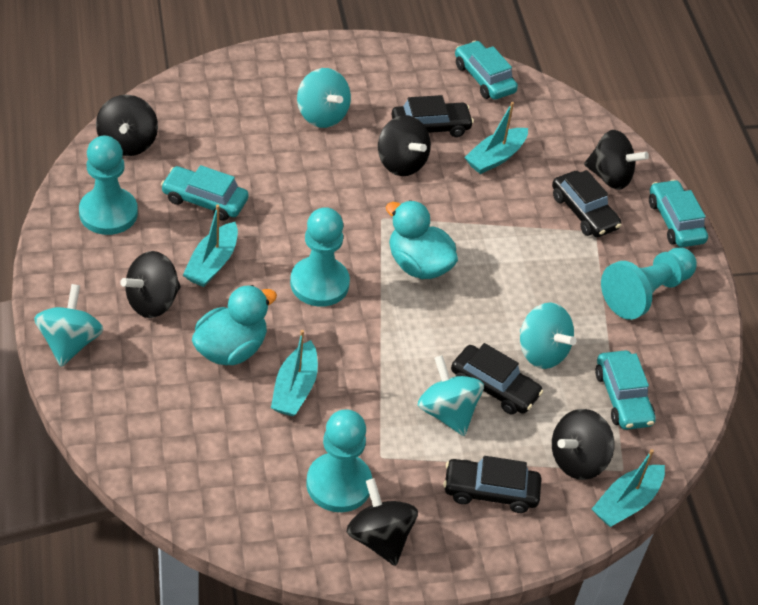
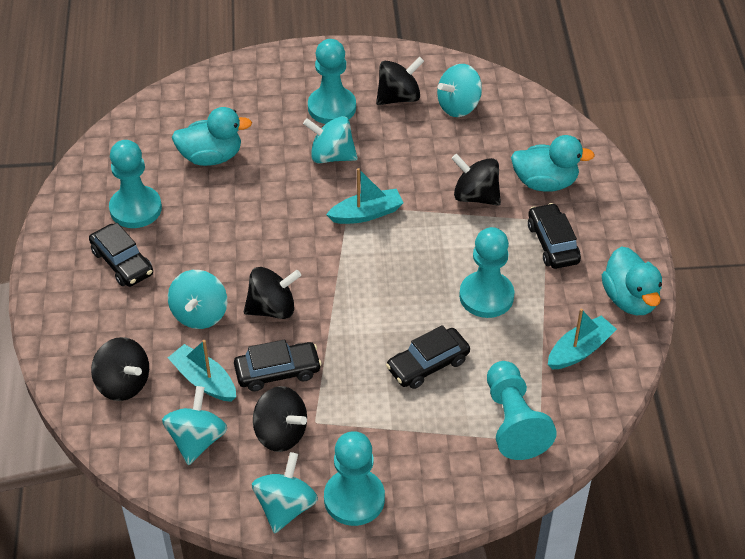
black spinning top: [96,95,158,156] [120,251,181,318] [347,478,418,566] [378,115,431,176] [552,409,614,480] [584,130,649,190] = 6 -> [91,337,149,401] [244,267,301,319] [253,386,307,452] [376,57,424,105] [451,154,501,206] = 5
turquoise boat: [182,204,238,287] [271,330,318,416] [464,102,528,174] [592,449,665,527] = 4 -> [168,340,236,402] [326,168,403,224] [548,309,617,370] = 3
turquoise car: [161,165,249,221] [455,41,518,100] [595,350,656,430] [649,180,708,247] = 4 -> none = 0
turquoise duck: [192,285,277,365] [386,200,458,279] = 2 -> [172,107,252,166] [511,135,595,192] [602,247,662,315] = 3
turquoise pawn: [79,136,138,235] [290,207,350,306] [306,409,372,512] [601,247,697,320] = 4 -> [109,140,162,228] [308,39,356,124] [324,431,385,526] [459,227,514,318] [487,361,557,460] = 5
turquoise spinning top: [34,284,103,367] [297,68,351,128] [418,355,484,436] [520,302,576,369] = 4 -> [162,386,227,465] [168,270,227,329] [252,452,318,533] [303,116,358,163] [437,64,482,117] = 5

